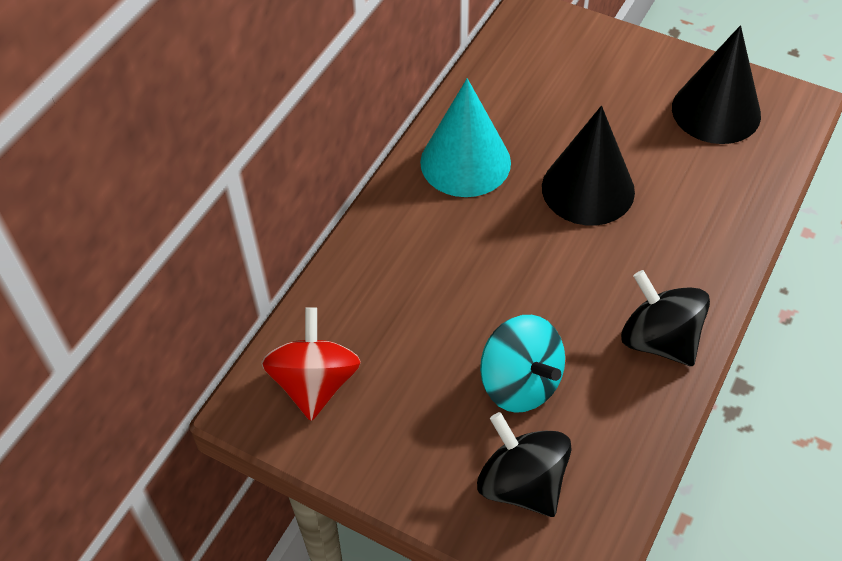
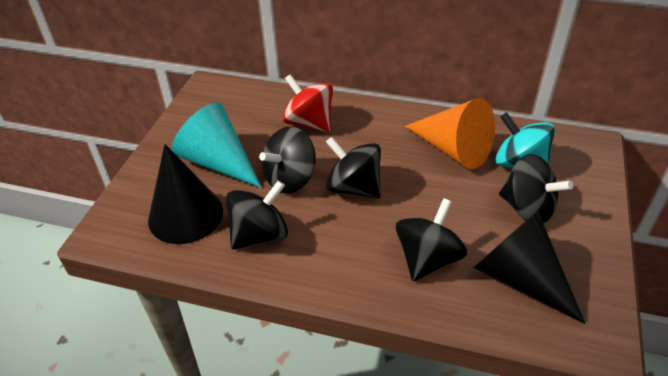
black spinning top: [477,412,572,517] [621,270,710,366] = 2 -> [226,180,288,250] [259,126,316,193] [326,137,381,199] [395,198,468,281] [499,154,573,223] = 5
orange cone: none = 0 -> [405,98,495,169] = 1

